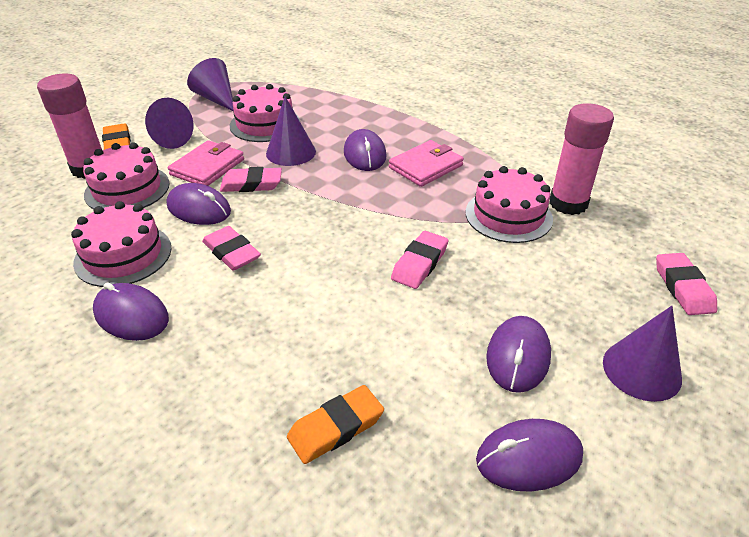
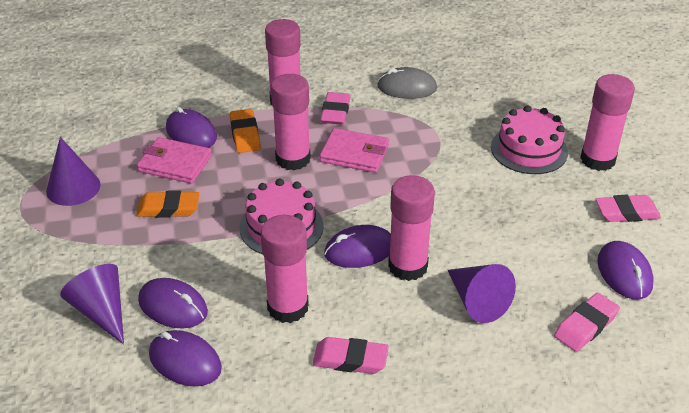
grey mouse: none = 0 -> [377,67,437,99] = 1
pink cake: [71,201,172,287] [83,142,170,209] [230,84,300,142] [465,166,553,243] = 4 -> [240,179,324,254] [491,106,568,174] = 2
pink glue stick: [37,74,102,179] [549,103,614,215] = 2 -> [260,215,309,323] [265,19,301,105] [271,74,311,170] [388,175,435,281] [580,74,635,171] = 5
purple cone: [145,98,194,149] [187,58,234,111] [266,96,316,166] [603,306,682,402] = 4 -> [46,137,101,206] [60,264,124,345] [448,264,516,323] = 3

